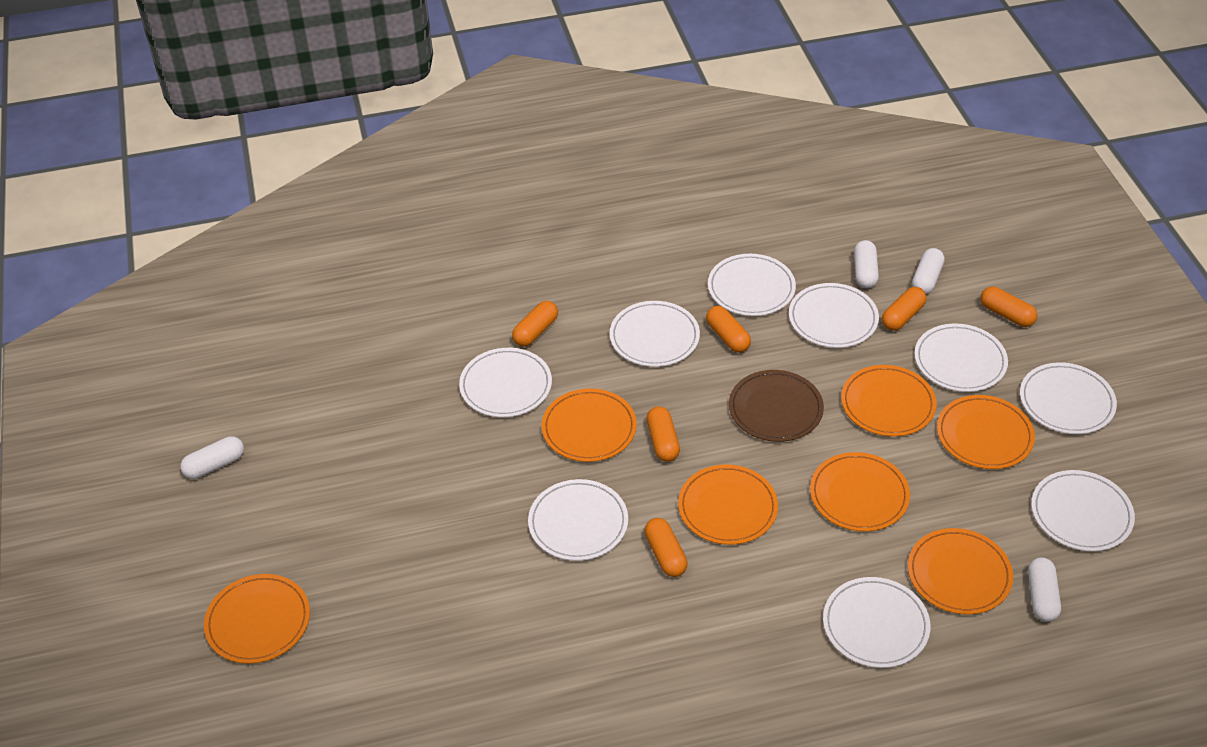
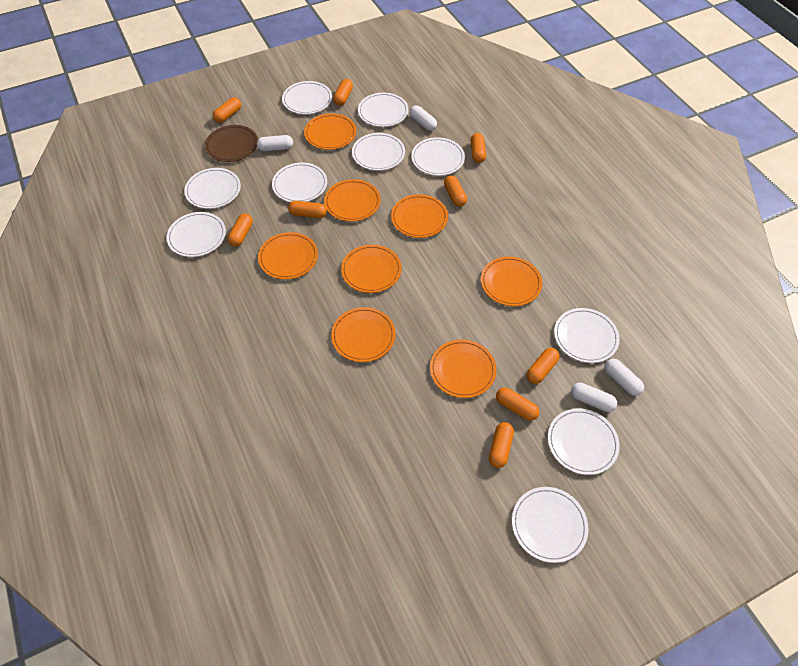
orange capsule: [512,301,558,347] [644,518,688,577] [647,406,680,462] [706,306,751,353] [882,287,927,331] [980,287,1038,327] = 6 -> [212,97,241,123] [228,213,253,247] [288,201,327,218] [333,79,353,106] [444,175,467,207] [471,133,486,163] [489,422,514,468] [496,387,539,421] [526,348,560,384] = 9
orange plate: [204,574,310,664] [542,388,637,462] [678,464,778,545] [810,452,910,532] [841,365,937,437] [908,528,1013,615] [937,395,1035,469] = 7 -> [258,232,318,279] [304,114,356,150] [324,179,381,222] [331,307,396,362] [341,245,402,293] [391,194,448,238] [430,340,497,398] [481,257,542,306] = 8
white plate: [459,348,552,417] [528,479,628,561] [610,301,700,367] [708,254,796,316] [789,283,879,348] [823,577,930,668] [914,323,1008,392] [1020,362,1117,434] [1031,470,1135,551] = 9 -> [167,212,226,257] [184,168,241,209] [272,163,327,202] [282,81,332,114] [352,133,405,171] [358,93,409,127] [411,137,465,176] [512,487,589,563] [548,409,620,475] [554,308,620,363] = 10

